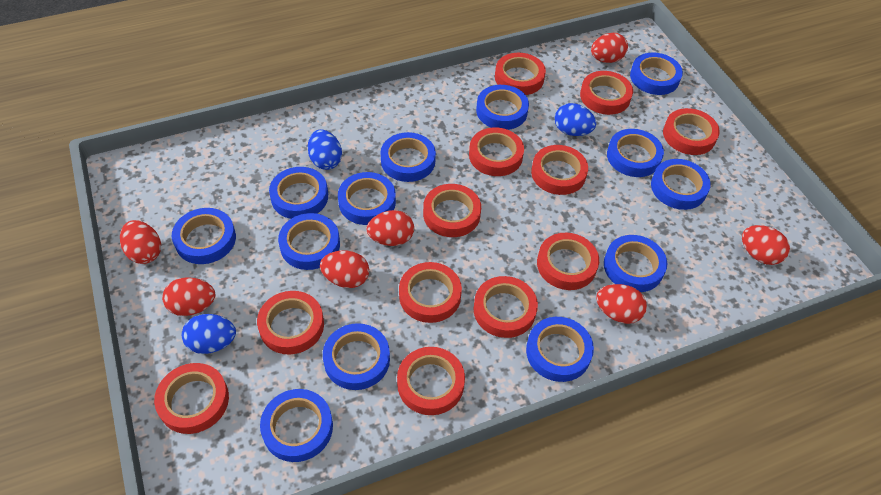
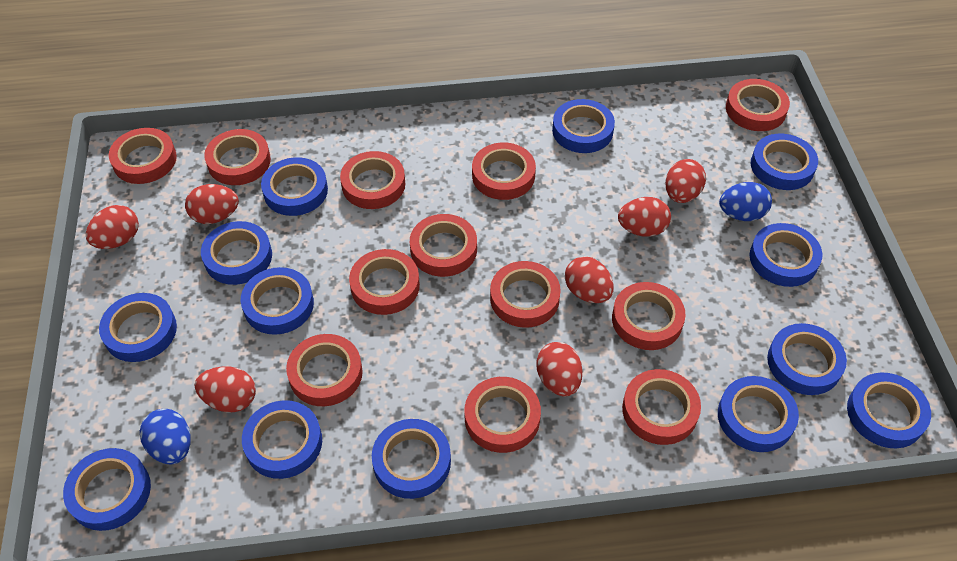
blue egg: [182,314,236,354] [308,129,342,170] [555,103,596,136] = 3 -> [140,409,190,464] [719,182,772,221] = 2

